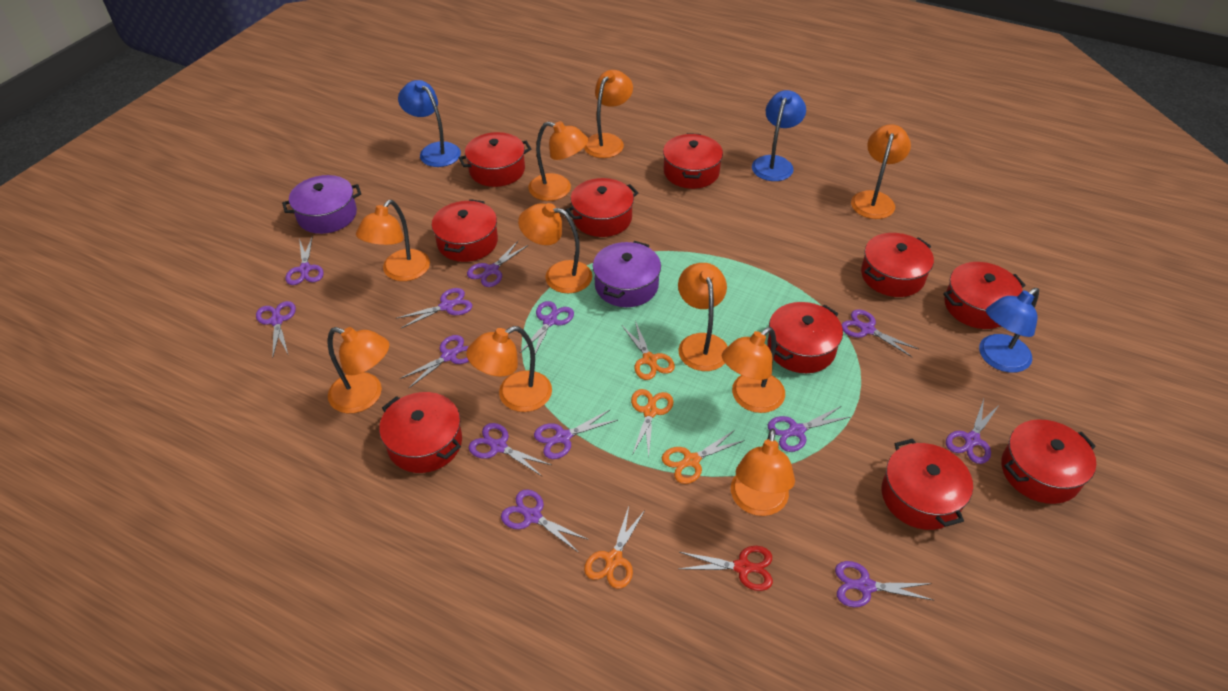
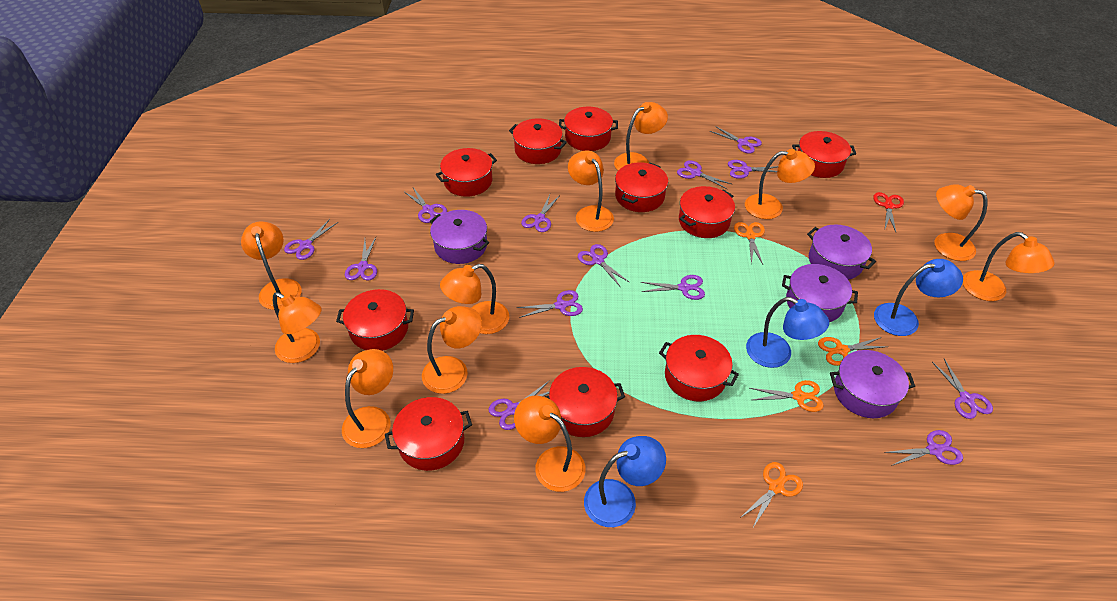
orange lamp: [328,327,389,413] [356,200,430,281] [466,326,552,412] [518,203,592,293] [528,121,588,201] [584,70,633,158] [678,263,728,371] [722,327,785,413] [731,428,795,516] [851,124,911,219] = 10 -> [241,222,302,310] [273,292,322,363] [342,349,393,448] [422,306,482,394] [440,264,509,334] [514,395,586,492] [568,151,614,232] [614,102,668,170] [745,149,815,219] [934,184,987,261] [963,232,1055,301] = 11
purple pot: [282,175,361,234] [593,241,661,307] = 2 -> [430,210,489,264] [782,264,858,322] [807,225,876,280] [830,350,915,418] = 4

